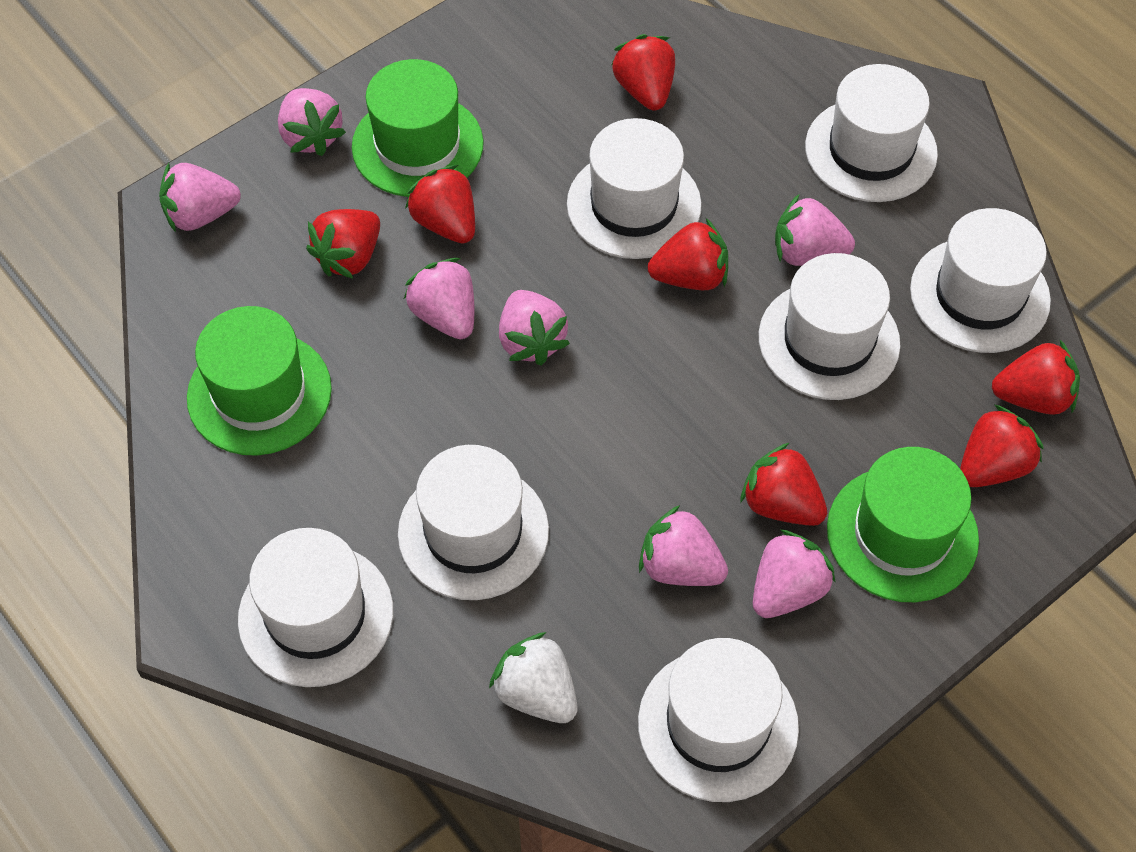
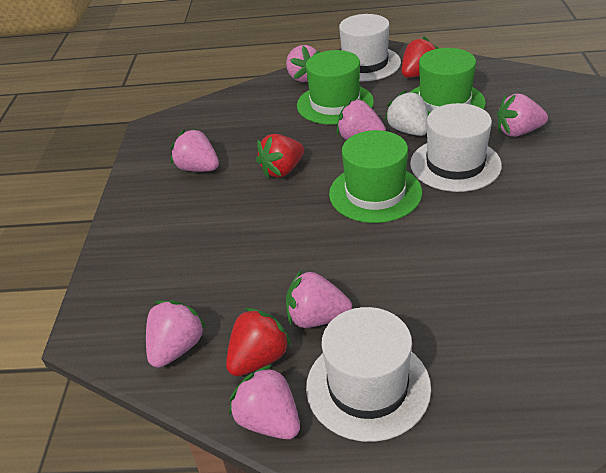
red strawberry: [306,209,380,278] [405,165,475,243] [611,34,675,111] [648,218,728,290] [740,443,827,526] [960,405,1044,487] [992,339,1080,415] = 7 -> [226,308,292,376] [256,134,304,178] [402,37,439,78] = 3
white hat: [238,528,393,687] [398,445,549,600] [567,118,702,259] [638,638,799,802] [759,253,900,400] [805,64,938,202] [910,208,1051,353] = 7 -> [306,307,431,442] [339,14,401,81] [410,103,502,192] = 3

